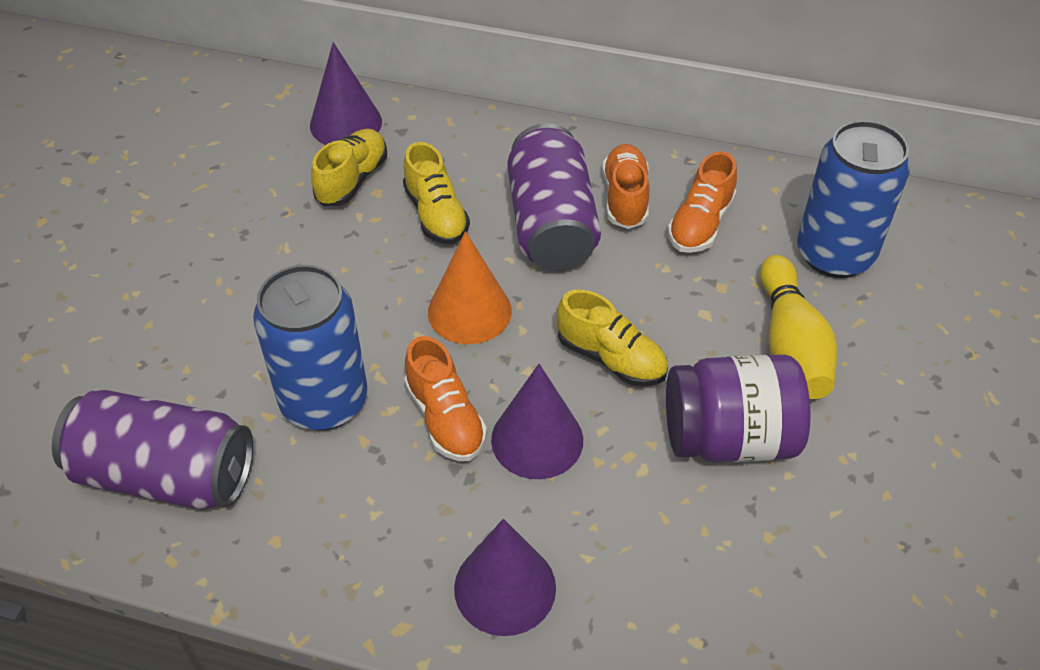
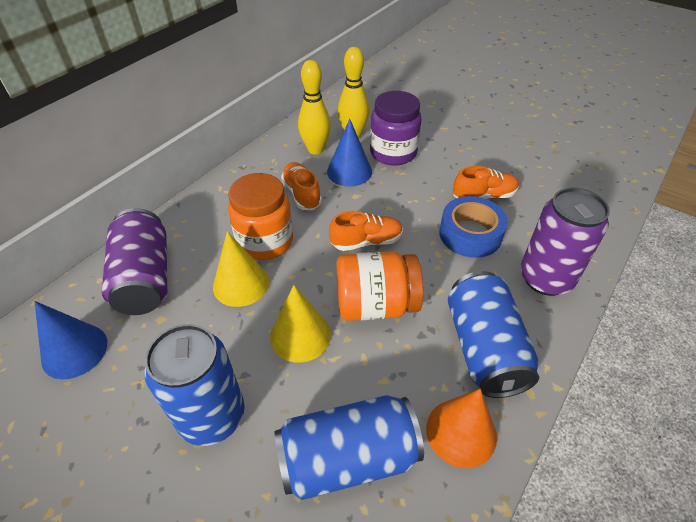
blue can: [253,265,368,430] [797,120,910,278] = 2 -> [144,324,245,446] [274,395,424,500] [448,271,539,398] = 3
blue cone: none = 0 -> [34,301,107,379] [327,119,372,187] = 2
blue tape: none = 0 -> [439,196,508,258] = 1
orange jar: none = 0 -> [228,173,293,260] [336,251,423,321] = 2
purple cone: [310,42,382,145] [454,519,556,636] [491,364,583,479] = 3 -> none = 0
yellow bowling pin: [760,255,837,399] = 1 -> [298,60,331,155] [338,47,369,138] = 2
yellow cone: none = 0 -> [213,231,269,307] [270,285,331,363] = 2
yellow shoe: [311,129,387,206] [403,142,470,244] [557,290,668,387] = 3 -> none = 0

